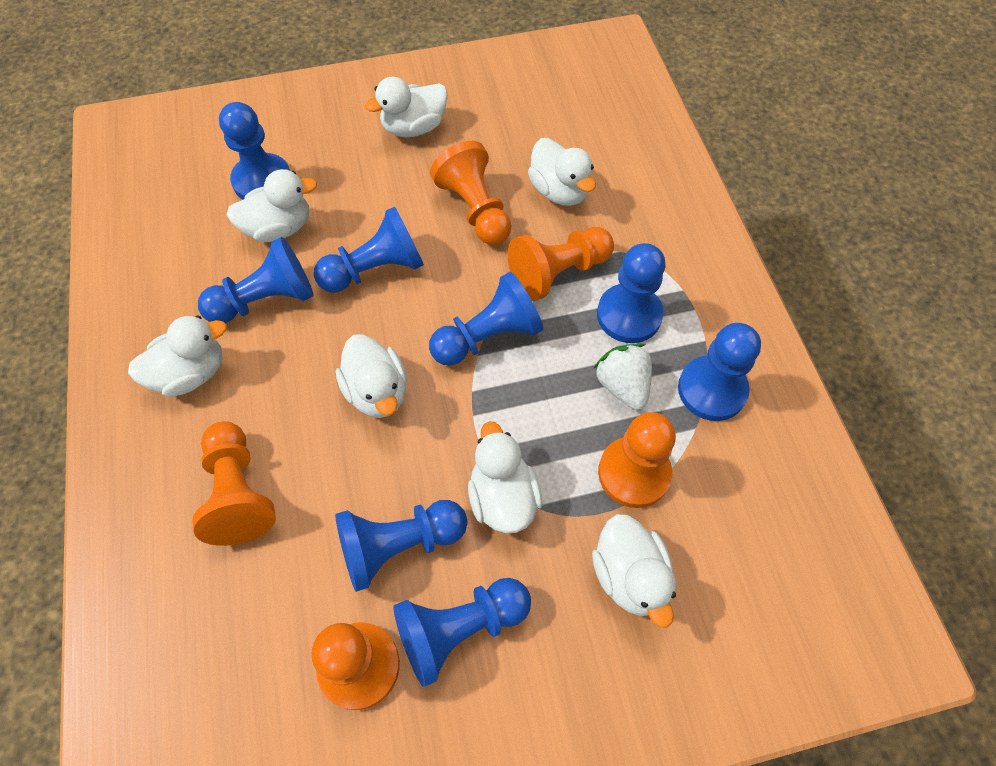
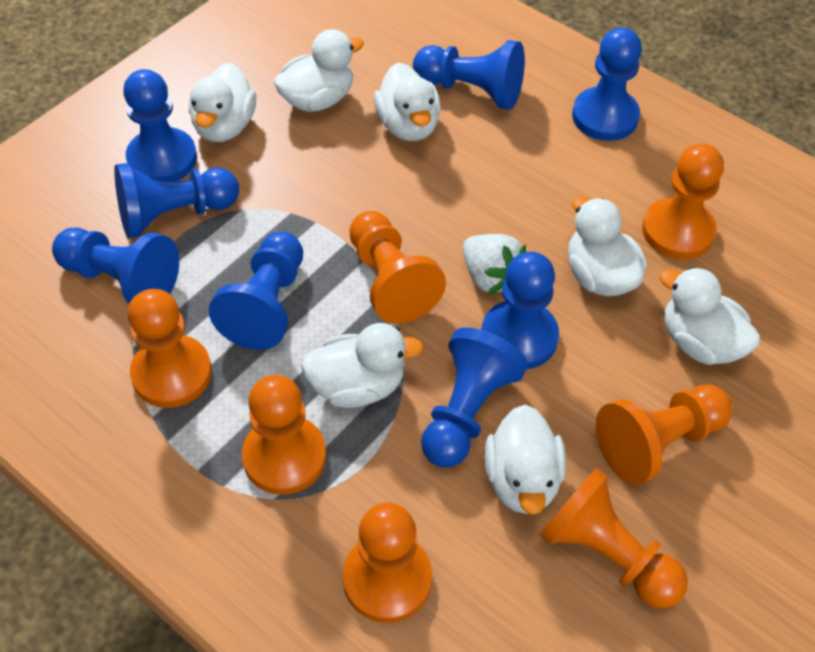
orange pawn: [192,421,276,546] [311,622,400,710] [430,141,512,245] [508,227,614,301] [598,412,676,508] = 5 -> [128,289,212,408] [242,375,326,495] [343,502,432,623] [349,211,446,324] [539,467,688,609] [596,385,733,485] [642,143,724,260] = 7

